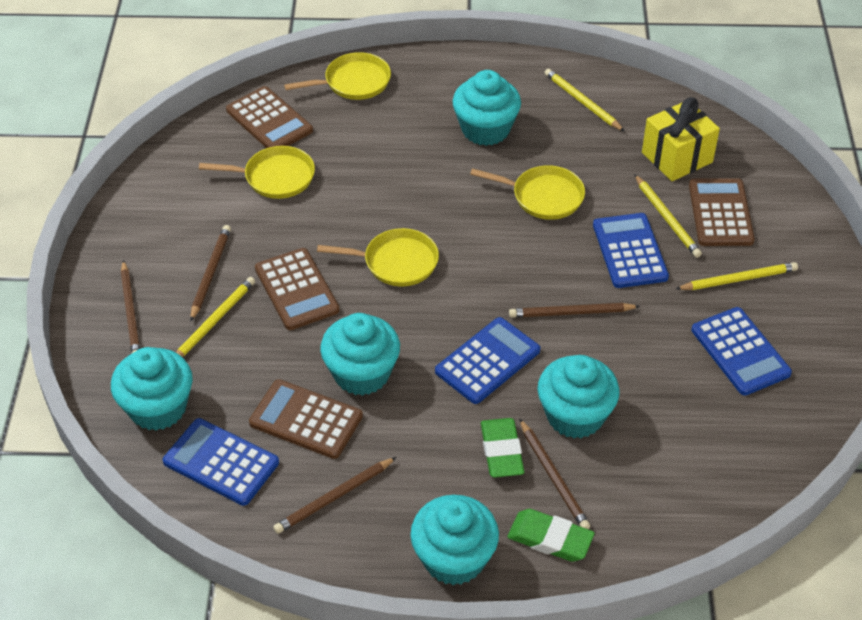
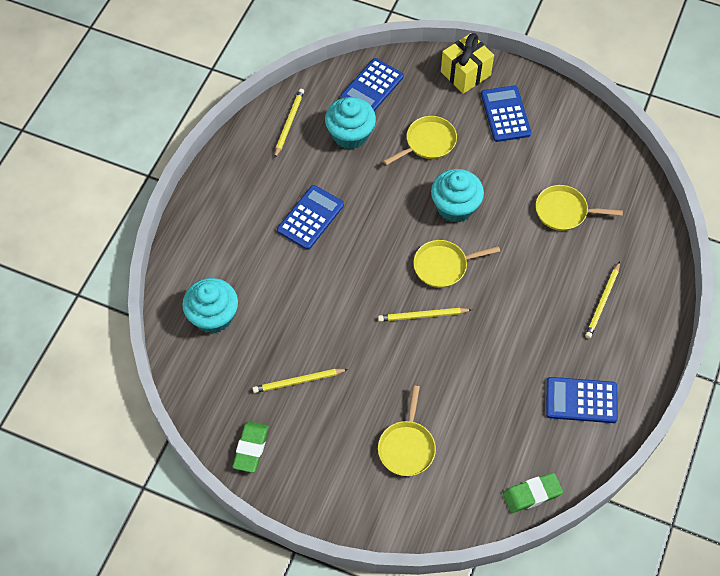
brown calculator: [226,86,313,148] [249,379,363,459] [255,248,340,330] [689,178,755,246] = 4 -> none = 0
brown pencil: [121,260,140,353] [190,225,231,322] [273,457,396,534] [509,303,640,318] [520,419,590,529] = 5 -> none = 0
turquoise cupcake: [111,347,193,431] [320,313,400,396] [410,495,499,585] [453,70,521,146] [537,355,620,438] = 5 -> [182,278,238,334] [325,97,376,149] [431,169,484,223] = 3

